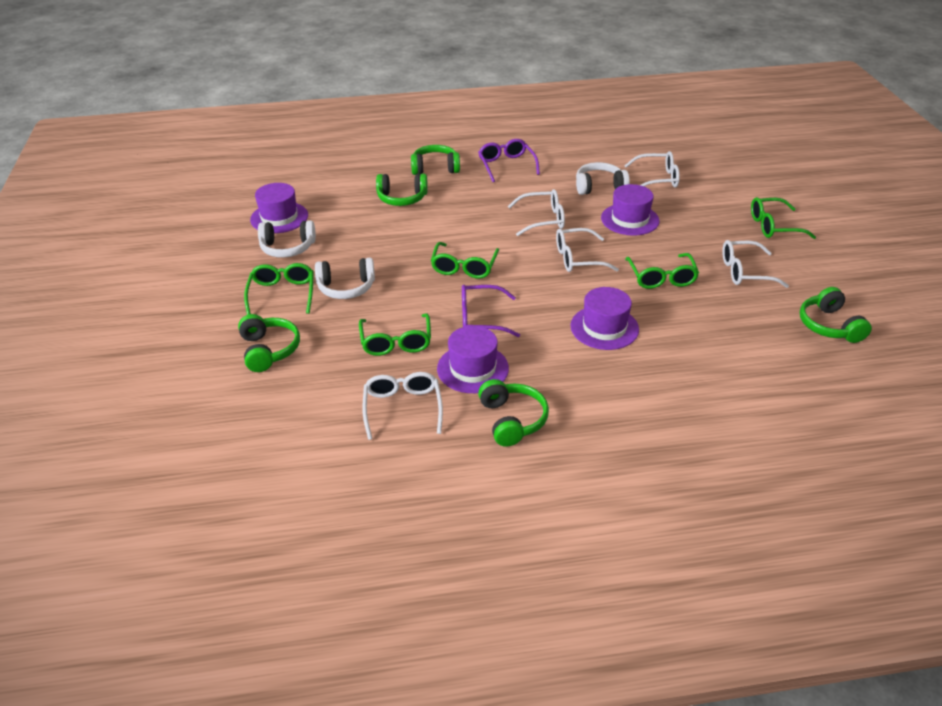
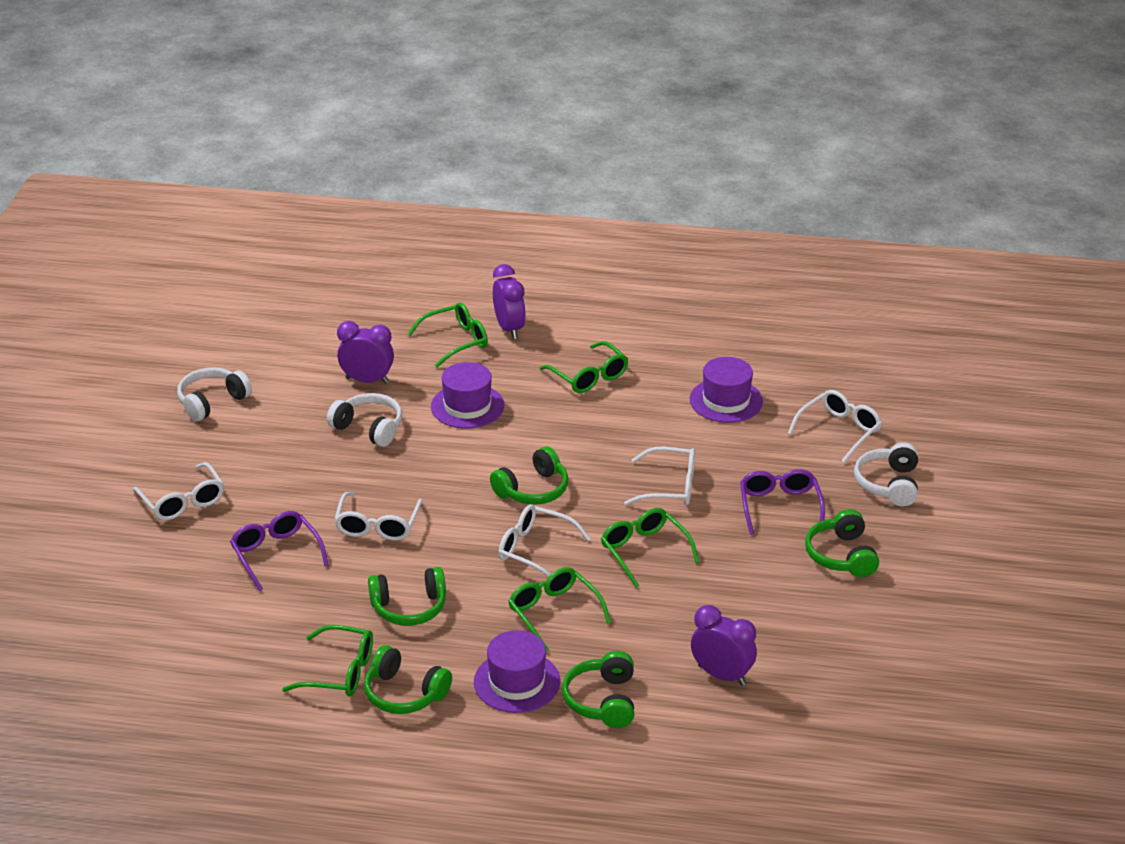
purple clock: none = 0 -> [337,321,394,384] [493,264,526,339] [691,605,757,686] = 3
purple hat: [250,183,308,233] [437,326,509,393] [570,287,639,350] [601,184,659,236] = 4 -> [431,362,504,428] [474,630,560,713] [690,357,763,423] = 3

